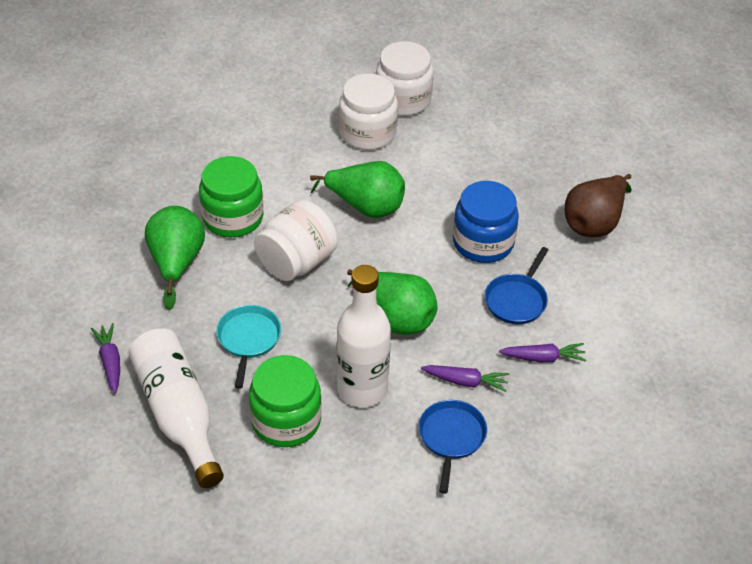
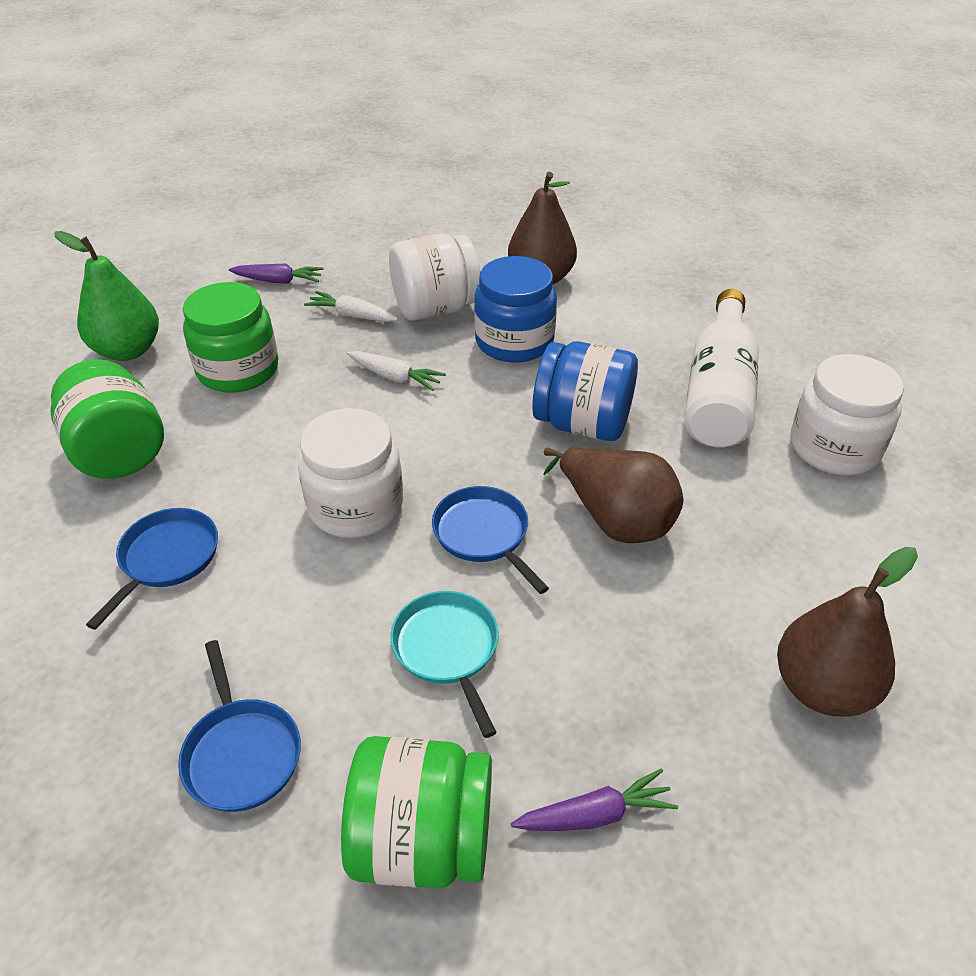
blue jar: [453,181,519,263] = 1 -> [474,256,557,363] [532,341,638,441] = 2
blue pan: [419,400,487,494] [485,247,548,324] = 2 -> [86,508,218,630] [178,640,301,812] [432,486,549,594] = 3
brown pear: [564,174,632,237] = 1 -> [508,172,577,284] [543,447,683,543] [777,547,918,716] = 3
green jar: [199,156,263,237] [249,355,322,447] = 2 -> [50,359,164,479] [183,282,278,393] [341,736,492,889] = 3
green pear: [145,206,205,310] [310,161,405,218] [347,269,438,335] = 3 -> [54,231,159,361] = 1
purple carrot: [91,323,120,394] [421,365,509,392] [499,343,586,362] = 3 -> [229,264,324,284] [511,768,678,831] = 2
white bottle: [128,328,224,488] [337,265,391,408] = 2 -> [684,289,758,447] = 1
white carrot: none = 0 -> [304,291,398,322] [347,351,446,391] = 2

